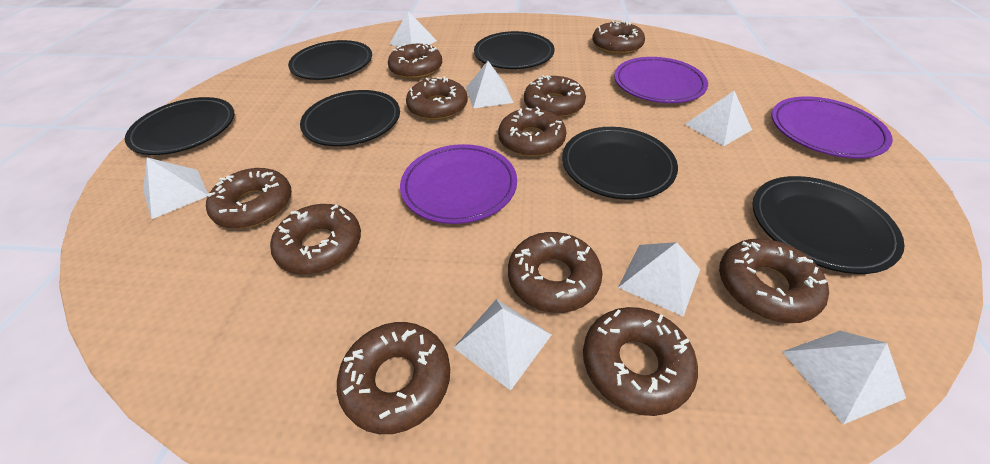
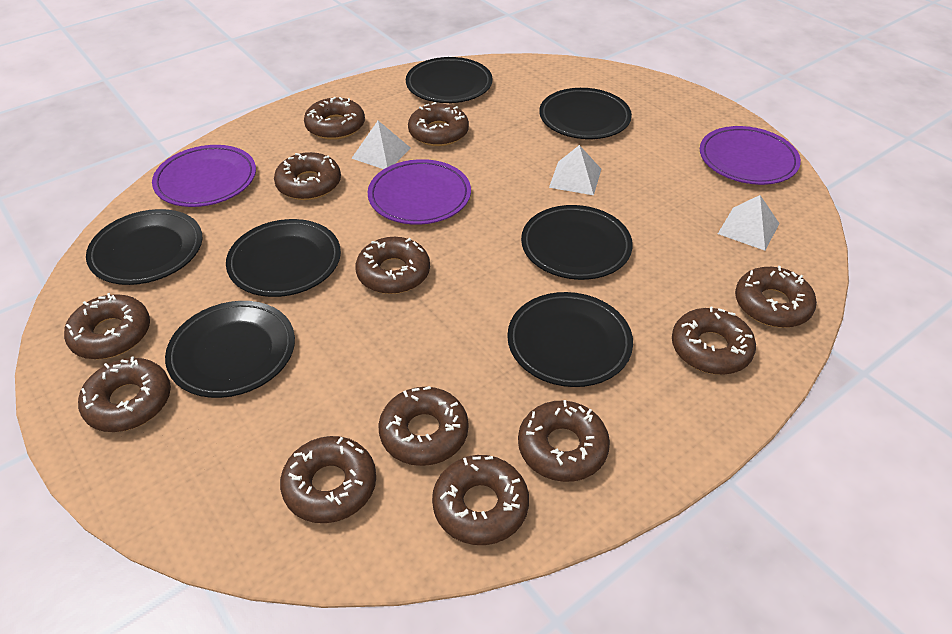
black plate: [125,97,235,155] [288,40,372,80] [300,90,400,146] [474,31,555,69] [562,127,678,200] [752,176,905,274] = 6 -> [86,209,202,285] [165,301,295,398] [226,219,341,297] [406,57,492,103] [507,292,633,387] [521,205,633,280] [539,88,632,139] = 7
brown donut: [206,168,292,229] [270,204,361,275] [337,322,450,434] [388,42,442,79] [406,76,468,120] [498,107,566,157] [508,232,602,313] [524,75,586,118] [583,307,698,416] [592,21,645,55] [719,239,829,323] = 11 -> [64,293,150,359] [78,356,171,432] [274,152,341,200] [280,436,376,523] [304,97,365,140] [355,237,430,294] [378,386,469,466] [408,102,469,146] [432,455,529,545] [518,400,610,482] [672,306,756,375] [735,266,817,328] = 12
white pyramid: [143,157,208,219] [390,11,437,47] [453,299,551,391] [466,61,514,109] [618,242,700,317] [685,91,752,146] [782,331,906,425] = 7 -> [351,121,411,169] [549,145,601,195] [718,195,780,251] = 3

